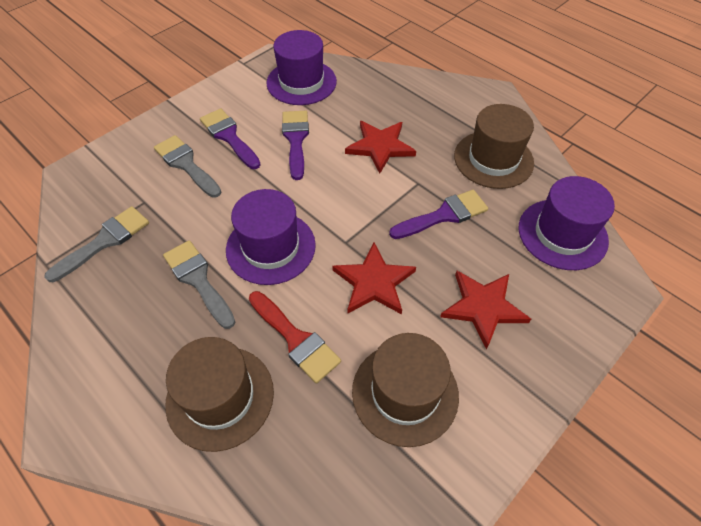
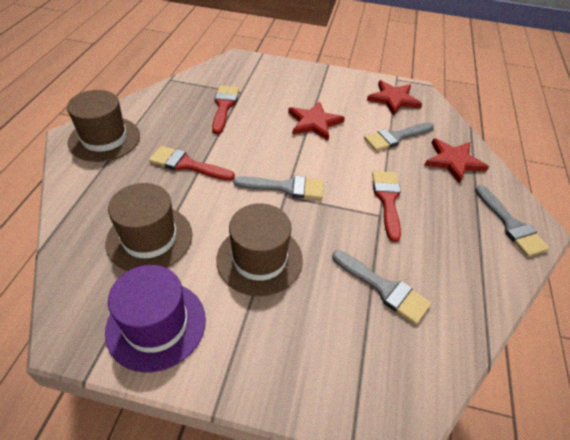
grey brush: [44,206,149,282] [154,135,221,198] [163,240,235,329] = 3 -> [233,176,324,199] [332,250,431,324] [364,122,434,151] [475,185,550,257] = 4
purple brush: [200,109,261,169] [282,111,309,180] [389,190,488,239] = 3 -> none = 0
purple hat: [226,189,316,285] [267,30,337,105] [518,176,615,270] = 3 -> [105,265,206,372] = 1
red brush: [249,291,341,383] = 1 -> [149,146,235,181] [212,85,239,134] [372,171,401,242] = 3

